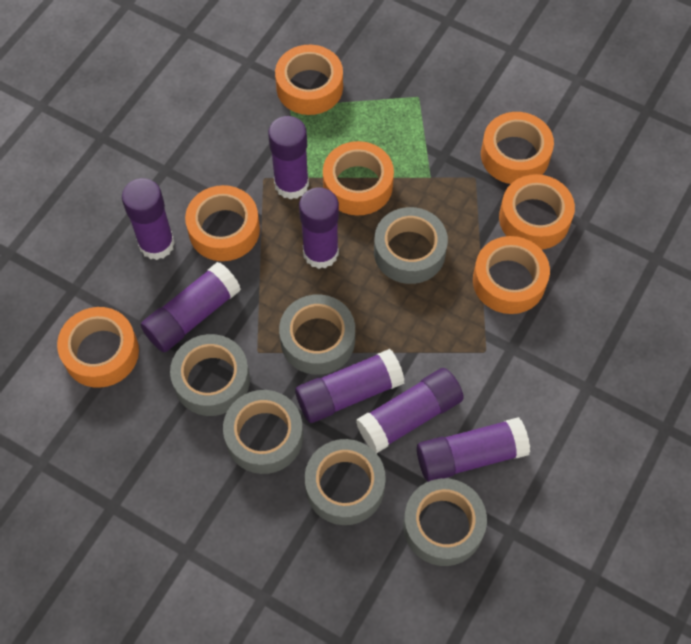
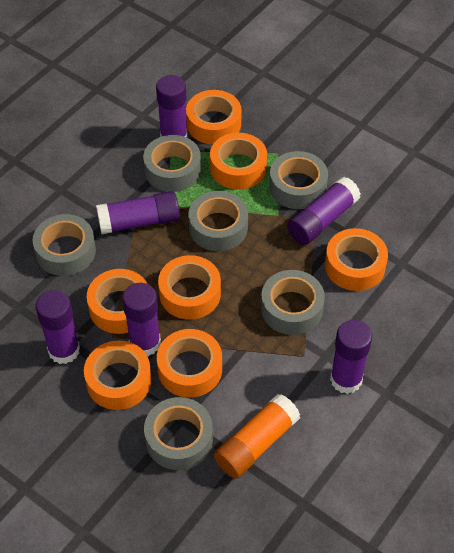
orange glue stick: none = 0 -> [214,394,300,479] = 1
purple glue stick: [122,178,175,260] [141,262,241,352] [268,116,309,200] [295,349,405,423] [299,187,339,269] [356,368,464,453] [417,417,530,482] = 7 -> [36,290,80,364] [96,191,180,234] [122,283,161,356] [156,75,188,138] [287,177,361,245] [330,320,372,394] = 6

